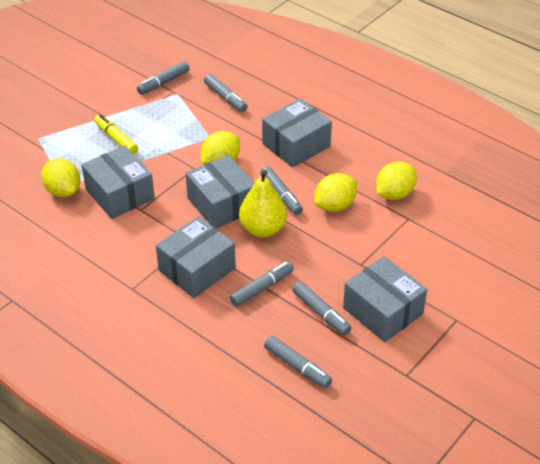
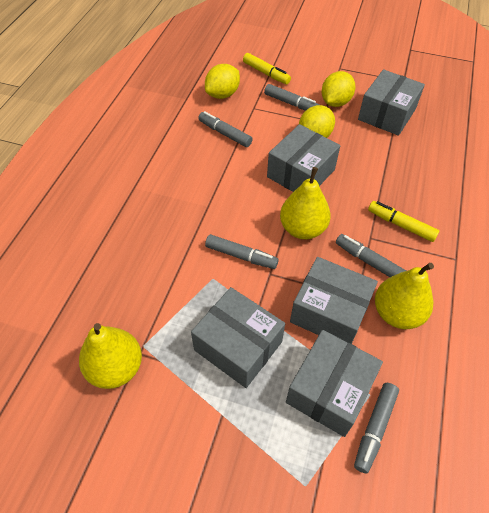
grey marker: [137,61,190,95] [204,74,248,112] [230,261,294,307] [260,166,303,215] [264,336,332,388] [292,281,351,335] = 6 -> [198,111,253,147] [205,234,279,269] [264,84,319,111] [336,234,406,277] [354,383,399,474] = 5
yellow lemon: [41,158,81,197] [201,131,240,164] [314,173,357,212] [376,161,417,200] = 4 -> [205,64,240,99] [299,105,335,138] [322,71,355,107] = 3
yellow marker: [94,114,138,154] = 1 -> [243,53,291,84] [368,201,440,242] = 2
yellow pear: [239,170,287,237] = 1 -> [79,323,142,389] [280,167,331,239] [375,263,434,329] = 3

